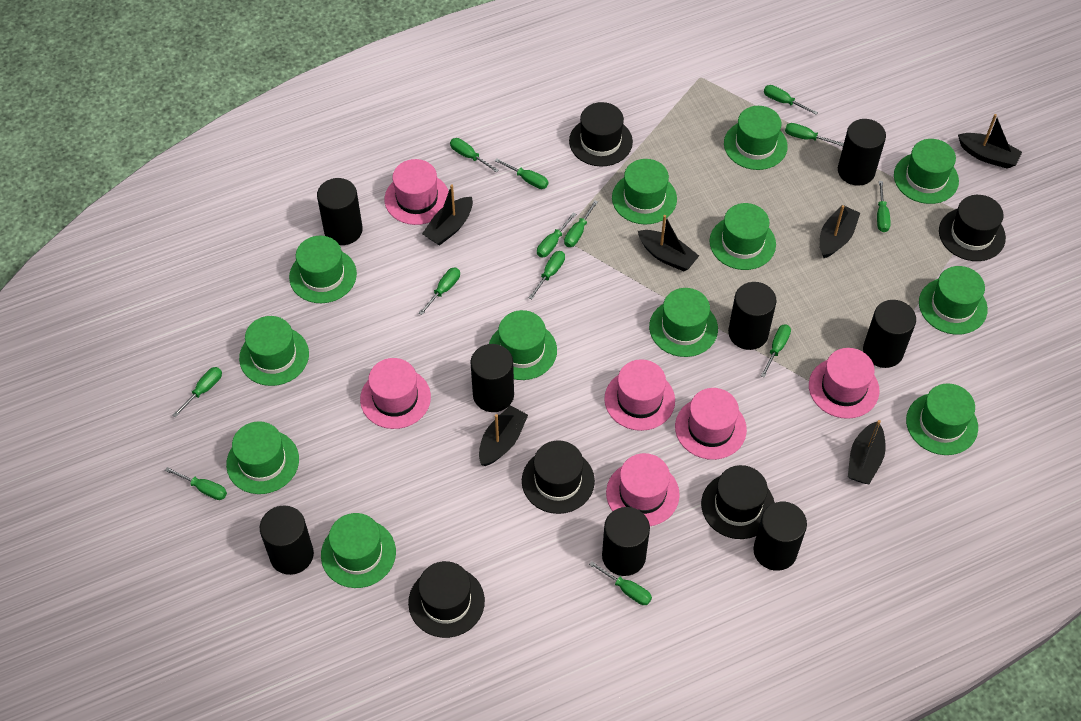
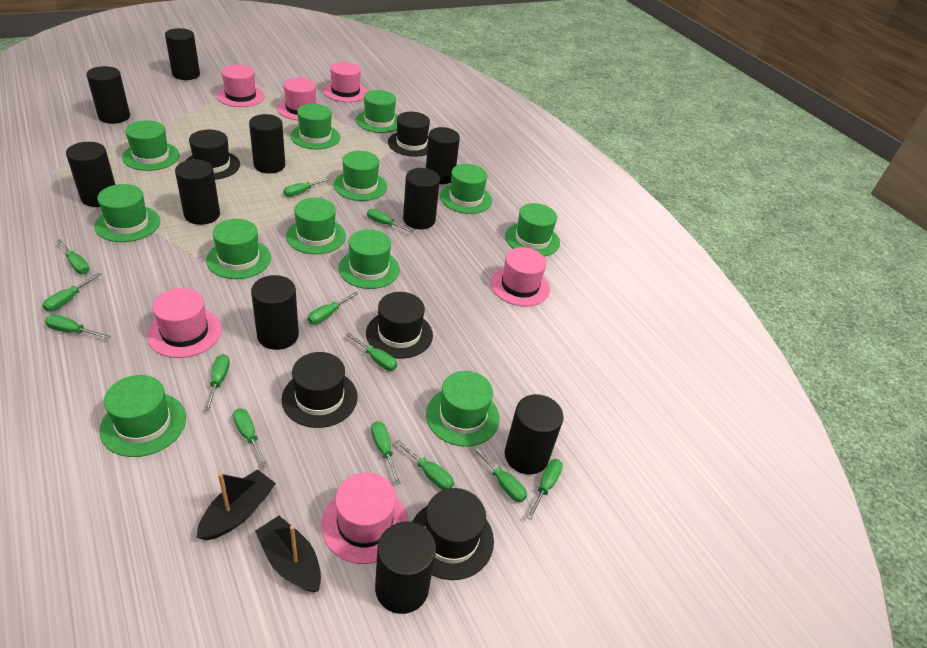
black boat: [422,185,473,246] [479,405,528,466] [638,215,699,271] [820,205,860,258] [848,420,886,484] [958,114,1022,169] = 6 -> [196,469,276,540] [255,516,321,592] = 2
black cylinder: [260,506,314,575] [317,178,363,245] [471,344,514,412] [602,507,650,576] [728,282,776,350] [753,502,807,571] [838,119,886,186] [863,300,916,368] = 8 -> [66,142,116,207] [86,66,130,124] [165,28,200,80] [175,160,220,225] [249,114,285,173] [251,275,299,350] [375,522,436,614] [403,168,440,229] [426,127,460,184] [505,394,564,475] = 10

